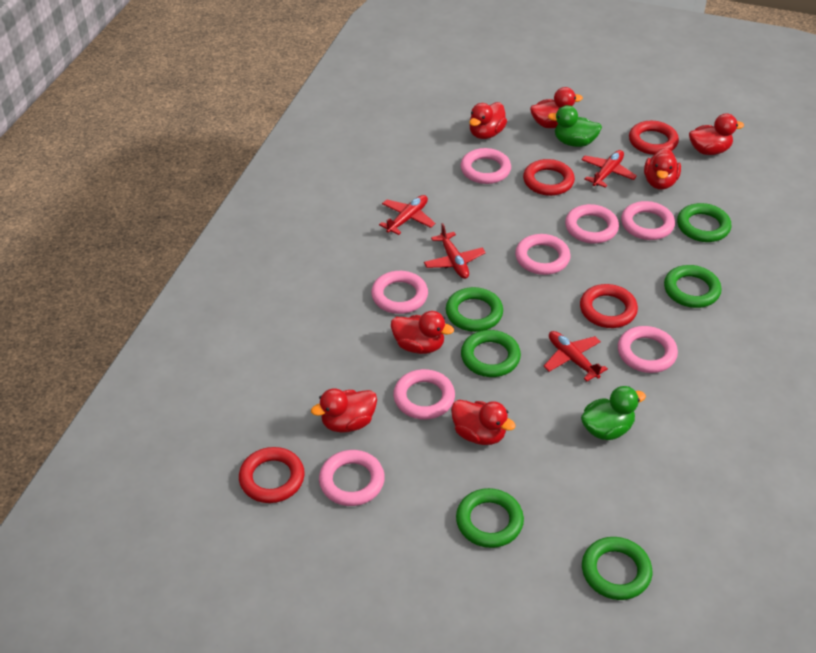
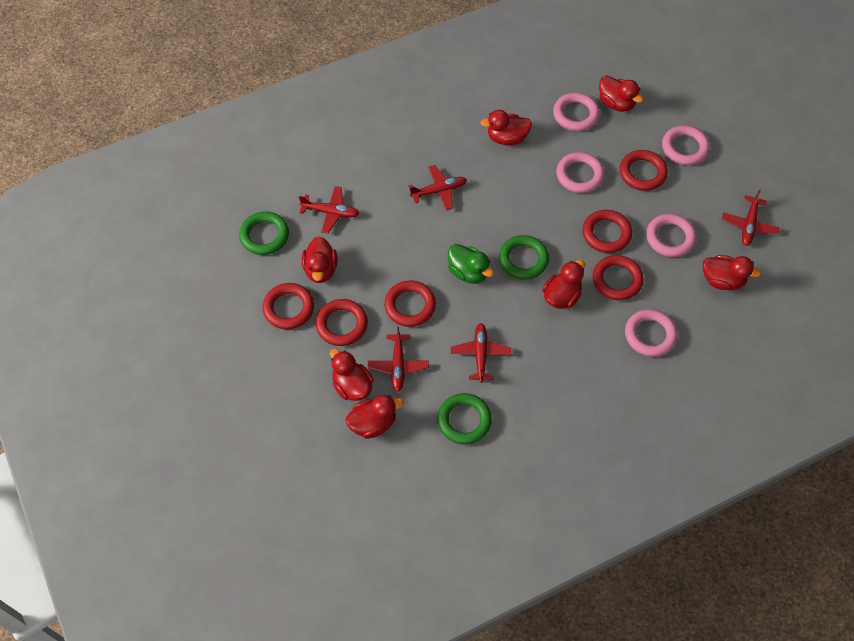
green duck: [548,105,602,147] [581,386,646,440] = 2 -> [448,244,494,284] = 1
green ring: [446,287,503,332] [456,488,524,548] [461,330,521,377] [582,537,652,600] [664,265,722,308] [677,203,731,242] = 6 -> [239,212,289,255] [437,393,492,445] [499,235,549,280] = 3
pink ring: [319,450,385,506] [371,271,428,314] [393,369,455,420] [461,148,511,184] [515,234,570,275] [565,204,619,244] [618,326,678,373] [621,201,675,240] = 8 -> [553,93,600,131] [556,152,604,193] [625,309,678,357] [646,214,696,257] [662,125,710,165] = 5
red plane: [379,195,435,235] [424,223,486,279] [543,331,608,381] [581,150,637,188] = 4 -> [299,186,359,233] [368,326,429,392] [409,165,467,210] [451,323,511,383] [722,189,780,246] = 5
red ring: [239,447,305,503] [523,159,575,196] [580,284,638,328] [629,121,679,155] = 4 -> [262,283,314,329] [316,299,368,346] [384,280,436,327] [583,210,632,253] [592,255,644,300] [620,150,668,191] = 6

